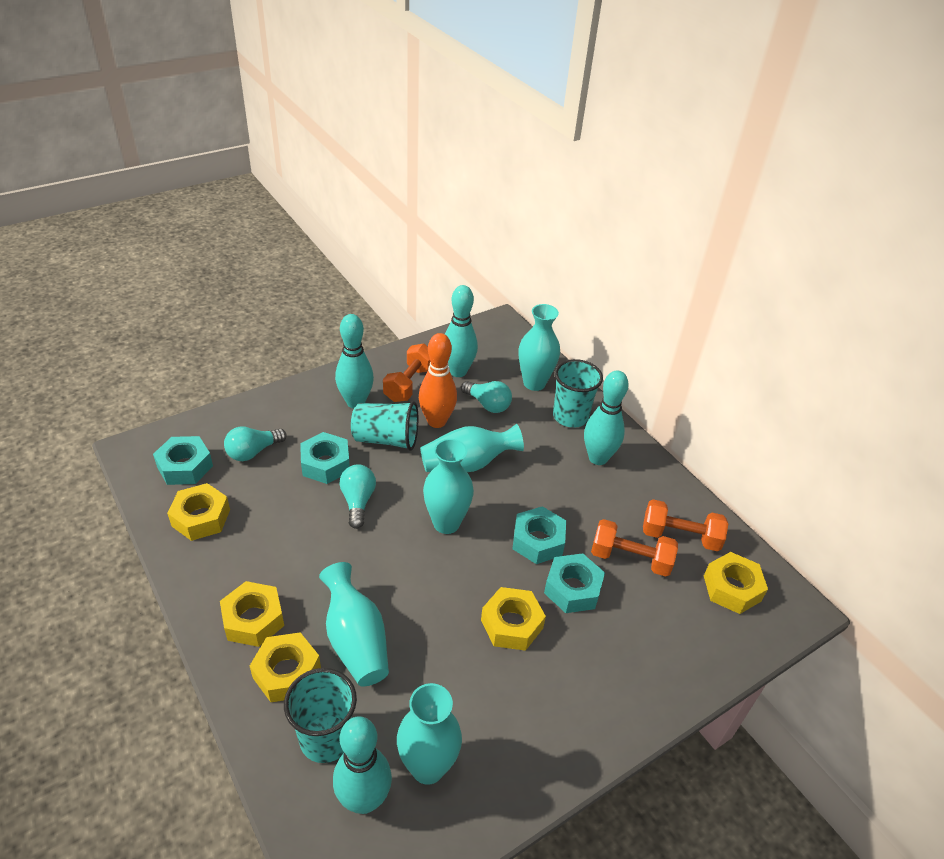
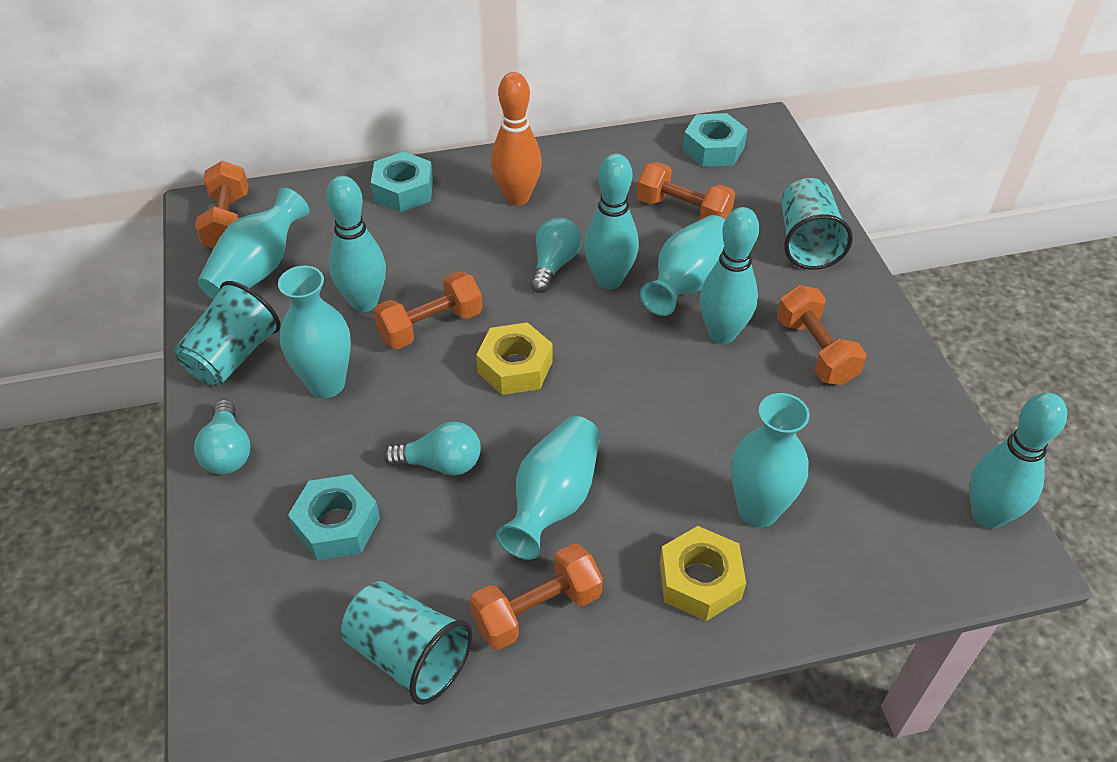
orange dumbbell: [383,344,430,402] [591,519,678,577] [643,499,728,551] = 3 -> [195,161,248,248] [373,271,483,349] [470,543,603,650] [637,162,735,220] [777,285,867,385] = 5
turquoise nut: [153,436,213,485] [300,432,350,484] [512,506,566,564] [544,553,605,613] = 4 -> [288,474,380,560] [371,151,433,212] [683,113,748,167] = 3
yellow nut: [167,483,230,541] [220,581,284,647] [250,632,321,702] [481,587,546,651] [704,552,768,614] = 5 -> [476,322,553,395] [660,526,746,621] = 2

